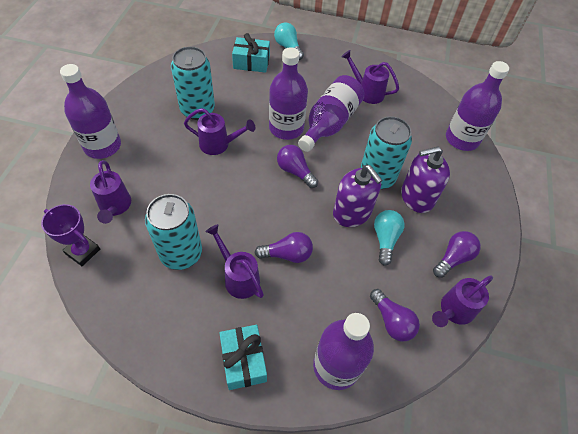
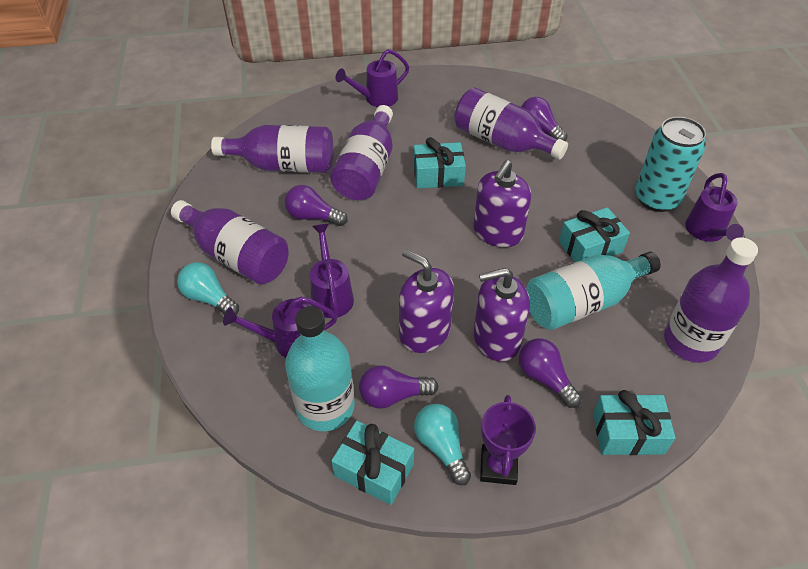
purple soap dispenser: [333,165,383,227] [401,146,450,213] = 2 -> [399,249,454,353] [473,160,531,247] [474,268,530,362] = 3
purple watering can: [90,160,131,224] [184,108,255,155] [205,224,264,299] [341,50,399,104] [432,275,493,327] = 5 -> [223,296,337,358] [310,224,354,318] [336,49,409,107] [685,173,744,242] = 4
turquoise bottle: none = 0 -> [285,306,355,431] [526,252,661,330] = 2
turquoise can: [145,194,202,270] [171,46,215,120] [360,116,412,189] = 3 -> [635,117,706,212] = 1
turquoise gift: [219,325,267,390] [232,33,270,73] = 2 -> [331,421,414,505] [414,137,466,189] [559,207,630,262] [593,390,675,455] = 4

